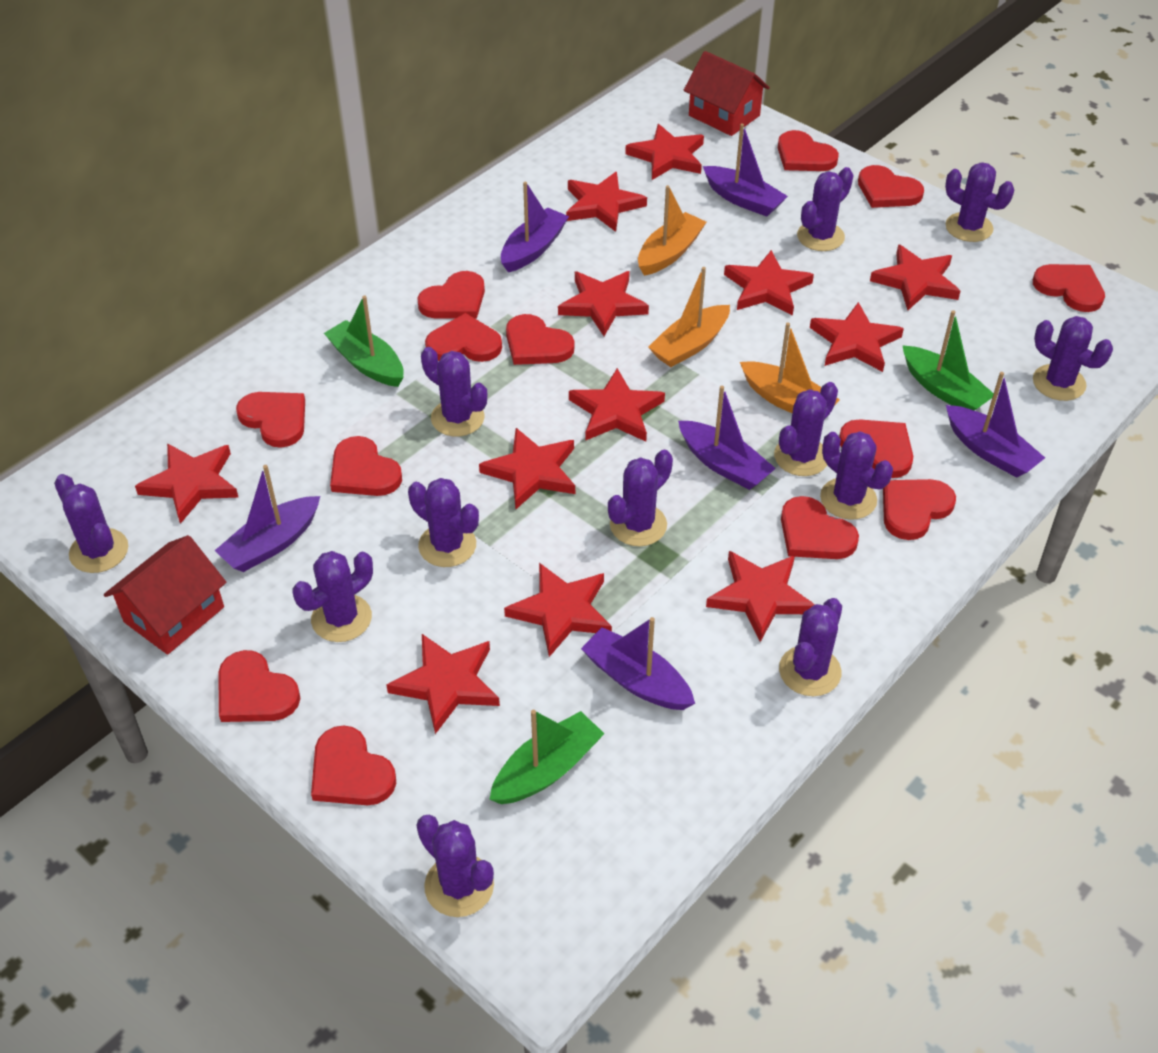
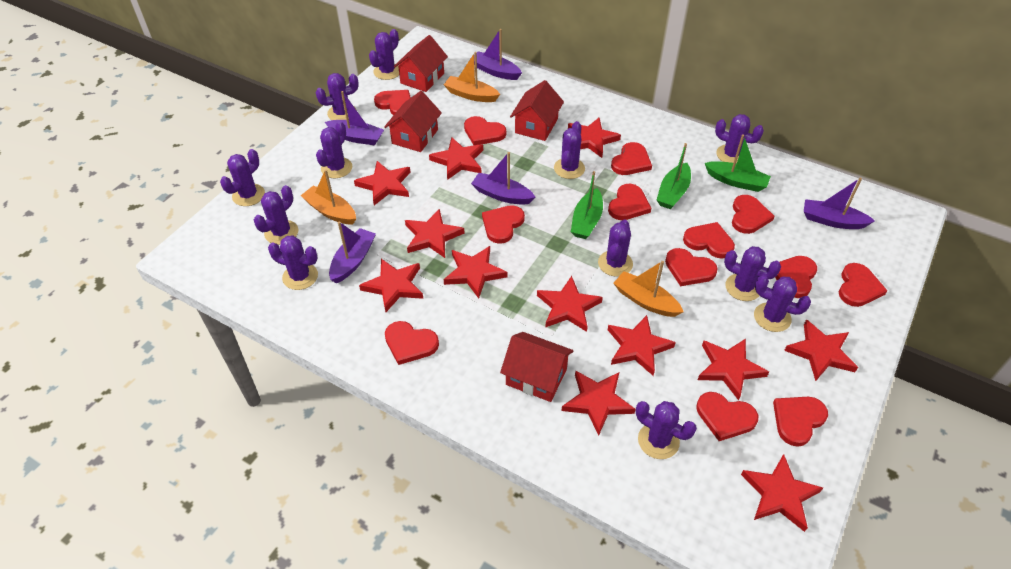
purple boat: [214,465,320,572] [501,181,569,272] [581,617,695,710] [678,386,776,490] [703,123,788,217] [946,372,1045,478] = 6 -> [325,91,384,145] [329,222,376,283] [470,29,522,80] [471,152,535,205] [804,177,875,229] = 5
red house: [104,535,226,655] [684,51,770,136] = 2 -> [384,91,442,152] [394,35,448,92] [500,332,574,402] [510,80,564,141] = 4

